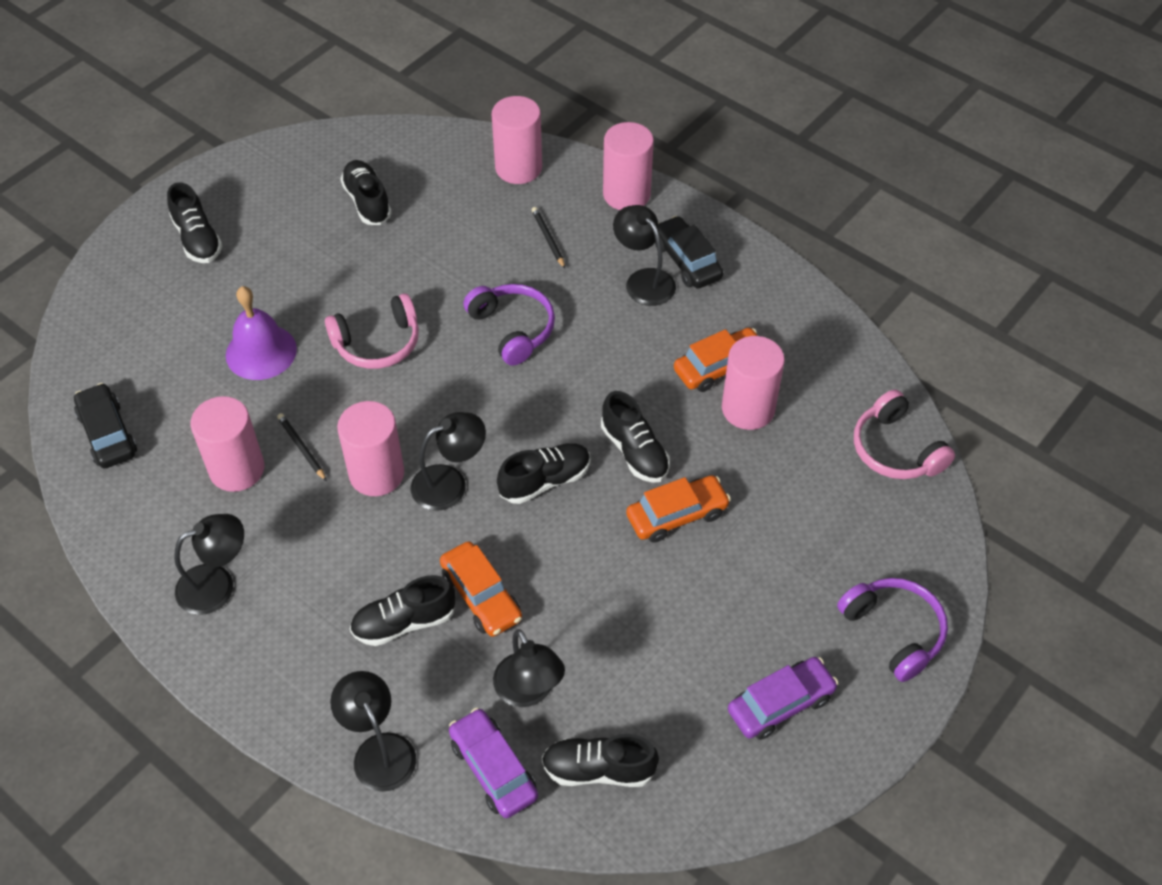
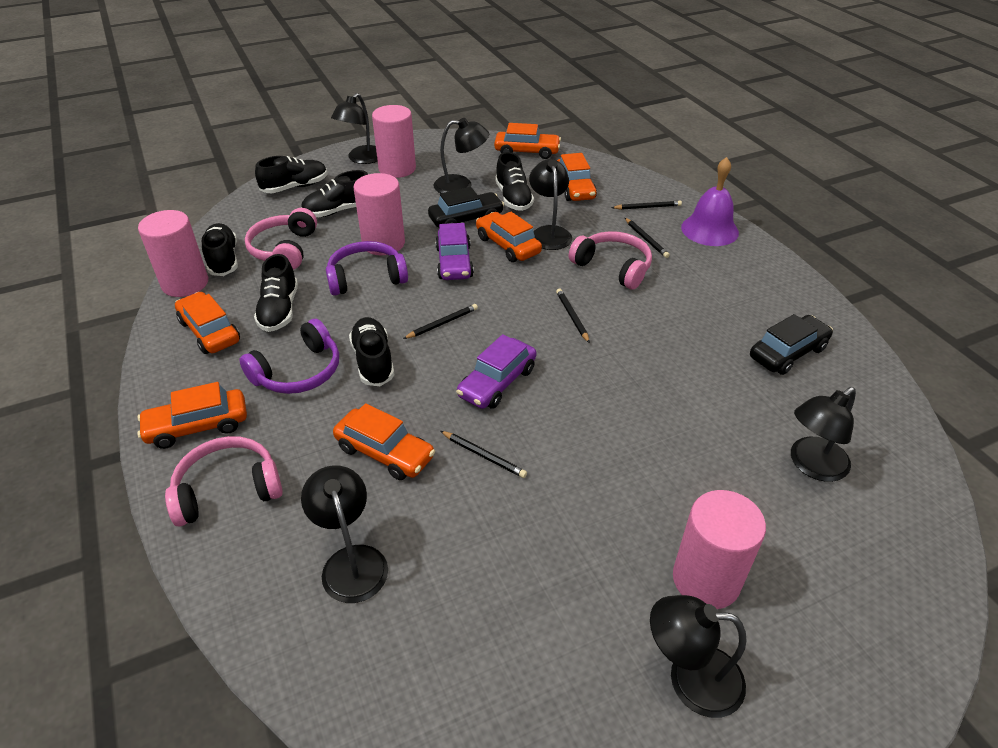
black lamp: [174,514,244,615] [330,671,416,792] [411,412,486,511] [493,629,565,707] [613,205,676,306] = 5 -> [301,465,388,603] [331,93,377,164] [434,118,489,193] [529,159,572,250] [650,595,747,718] [791,387,856,482] = 6
black pencil: [277,413,327,482] [532,207,565,269] = 2 -> [403,304,478,339] [441,431,527,478] [556,289,590,343] [611,201,682,210] [625,218,670,258] = 5
orange car: [440,541,522,637] [626,475,731,543] [674,328,758,392] = 3 -> [137,382,247,449] [175,292,240,354] [333,403,435,480] [476,212,542,262] [494,123,561,159] [557,153,597,201] = 6
pink cylinder: [190,396,264,492] [337,401,404,496] [492,96,542,184] [603,122,654,210] [722,336,785,430] = 5 -> [138,210,208,297] [354,173,405,255] [372,105,416,178] [673,490,766,609] = 4
pink headphones: [325,293,419,369] [854,389,955,479] = 2 -> [165,436,283,526] [245,208,317,270] [569,231,652,289] = 3

